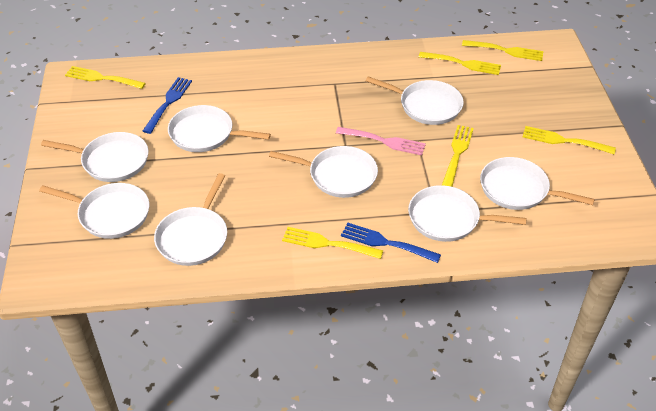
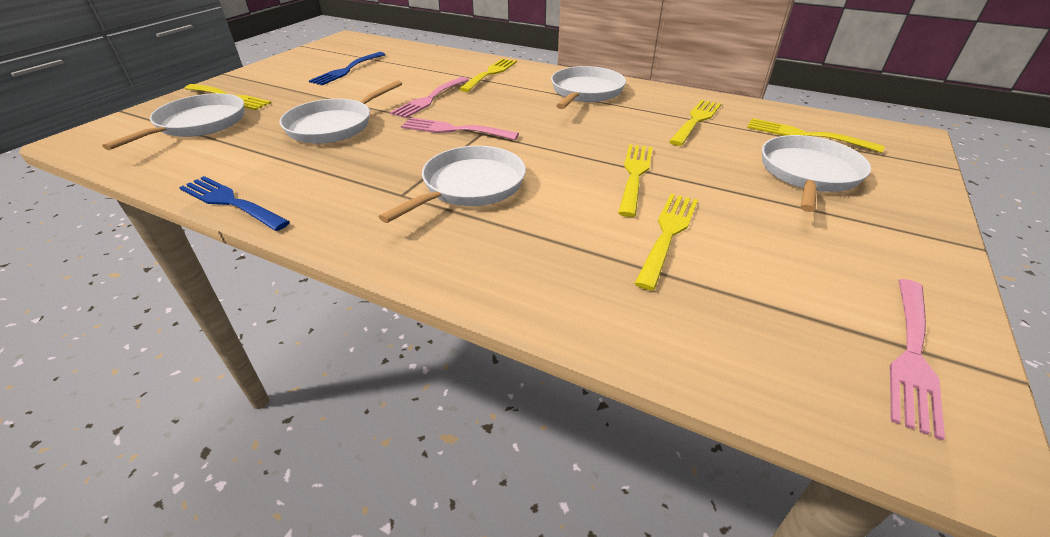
pink fork: [336,127,426,156] = 1 -> [390,77,469,118] [401,118,519,140] [890,279,945,441] = 3
white pan: [39,183,149,239] [41,132,149,182] [154,173,227,266] [168,105,271,152] [269,146,378,198] [366,76,464,125] [408,185,527,242] [480,157,595,210] = 8 -> [102,93,244,150] [280,80,402,143] [379,146,526,223] [551,66,626,109] [762,135,871,212] = 5

